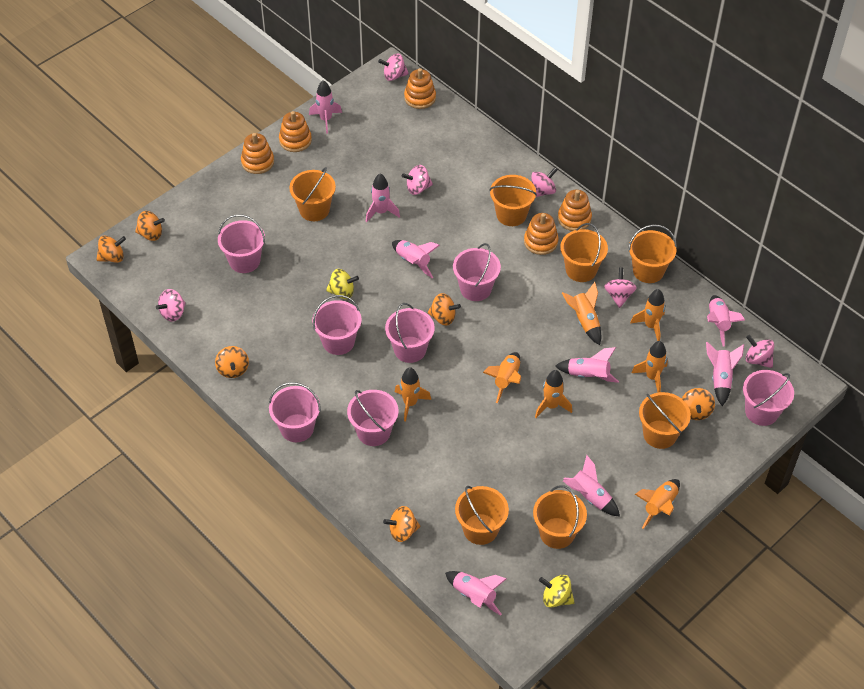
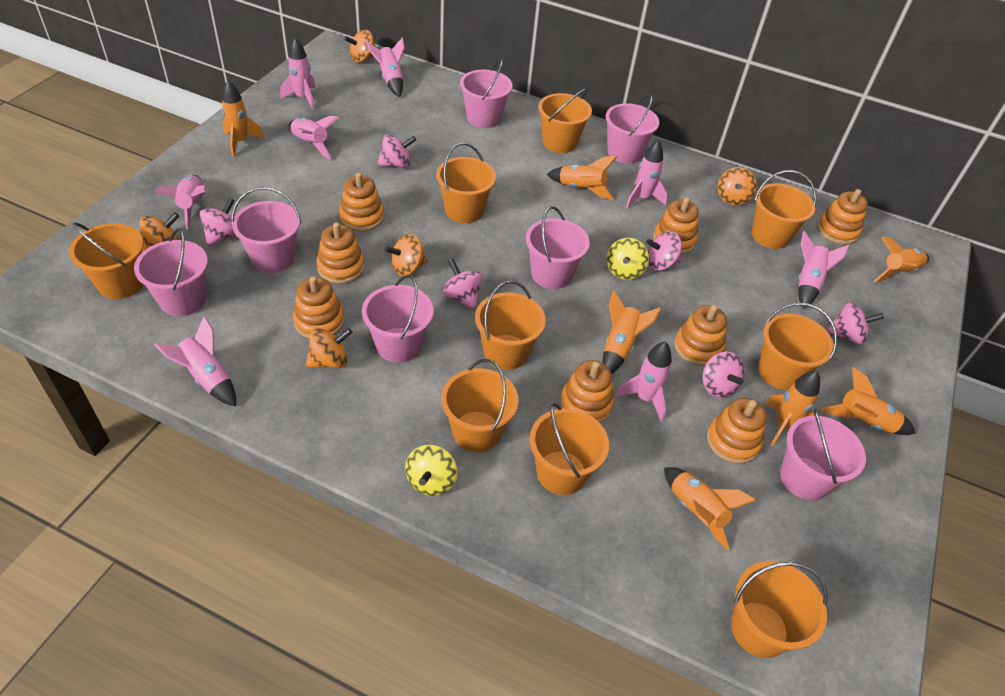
orange bucket: [289,167,336,221] [455,486,509,545] [489,175,537,226] [533,486,587,549] [560,223,608,282] [628,224,677,283] [639,392,691,449] = 7 -> [69,222,144,299] [436,143,496,223] [441,359,518,452] [475,281,546,370] [530,403,609,495] [538,89,592,153] [731,561,828,658] [752,170,817,249] [759,303,837,390] = 9
orange spinning top: [96,236,126,263] [135,211,165,241] [215,346,249,378] [383,506,420,542] [428,293,461,326] [682,388,715,420] = 6 -> [140,213,179,252] [306,328,352,368] [344,30,376,62] [385,234,428,276] [718,167,757,206] = 5
orange stacking toy: [241,133,274,174] [279,111,312,152] [404,68,436,109] [524,213,559,255] [558,190,592,231] = 5 -> [293,276,344,339] [316,222,365,284] [339,172,384,232] [560,360,614,423] [653,197,699,255] [674,305,727,366] [707,398,767,464] [817,189,868,245] = 8

